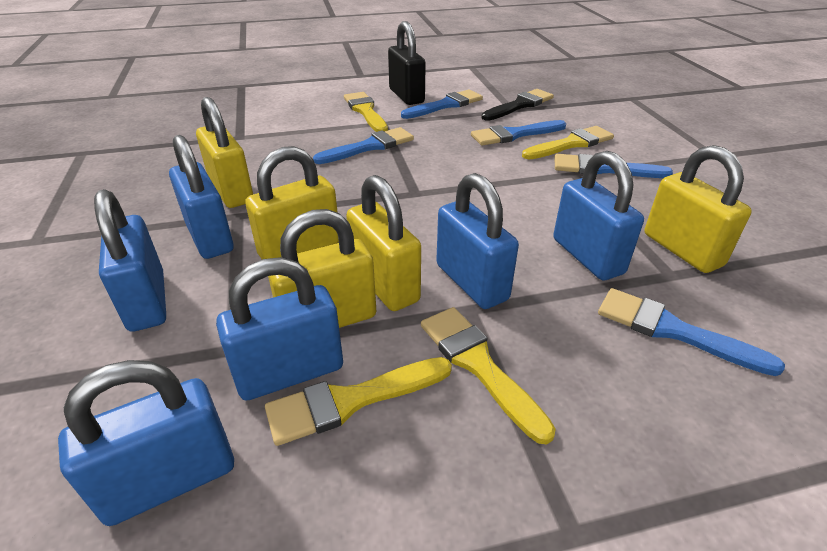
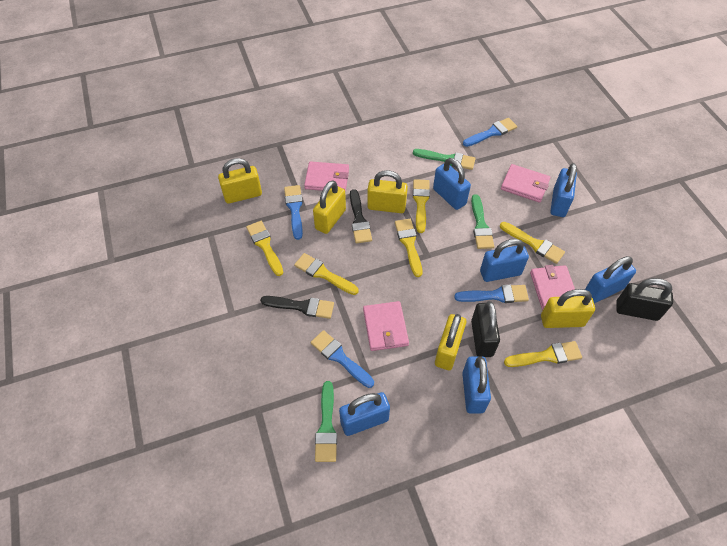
black brush: [482,89,554,121] = 1 -> [260,296,334,319] [350,189,372,243] = 2
black padlock: [388,21,426,105] = 1 -> [471,301,500,357] [616,278,673,321] = 2
blue brush: [313,127,414,164] [401,89,483,119] [471,120,566,146] [555,154,673,178] [598,288,785,376] = 5 -> [284,185,303,240] [311,330,374,388] [454,285,529,303] [463,118,517,147] = 4
green brush: none = 0 -> [315,381,337,462] [413,149,476,170] [471,194,494,249] = 3
pink wallet: none = 0 -> [304,161,349,191] [363,301,409,351] [501,164,550,203] [530,265,575,311] = 4
yellow brush: [265,357,452,446] [344,92,388,132] [421,307,556,444] [522,126,614,159] = 4 -> [246,221,283,276] [294,253,359,295] [395,219,422,277] [413,179,430,233] [500,222,565,264] [504,341,582,367] = 6

